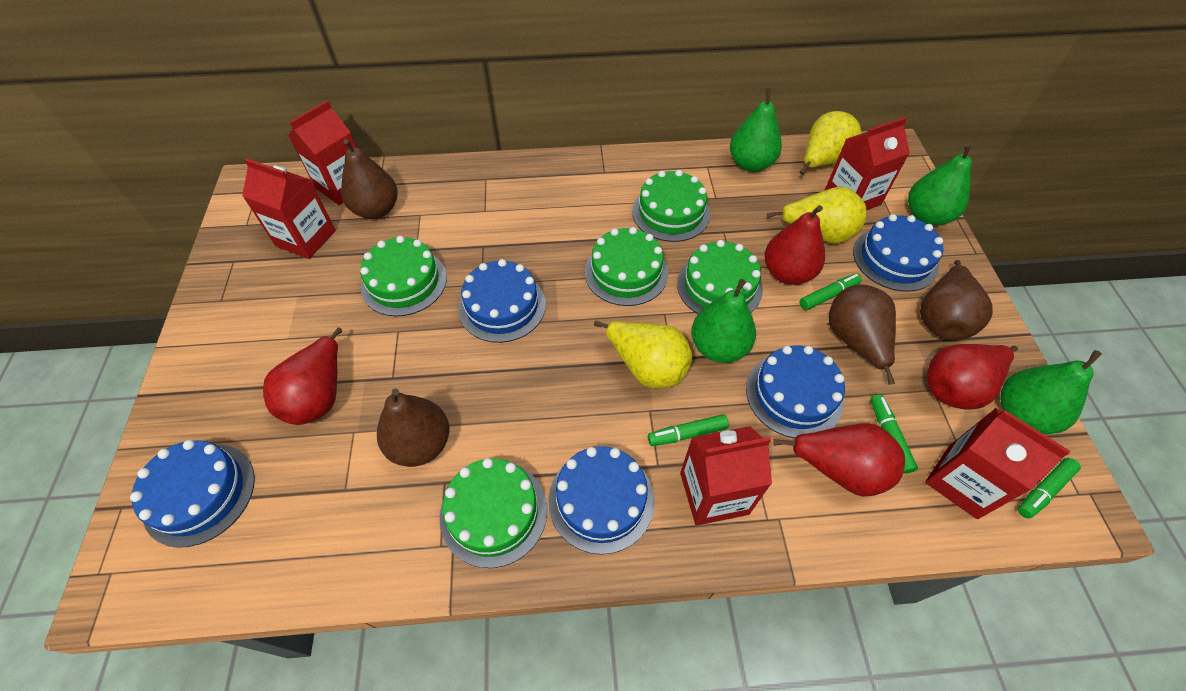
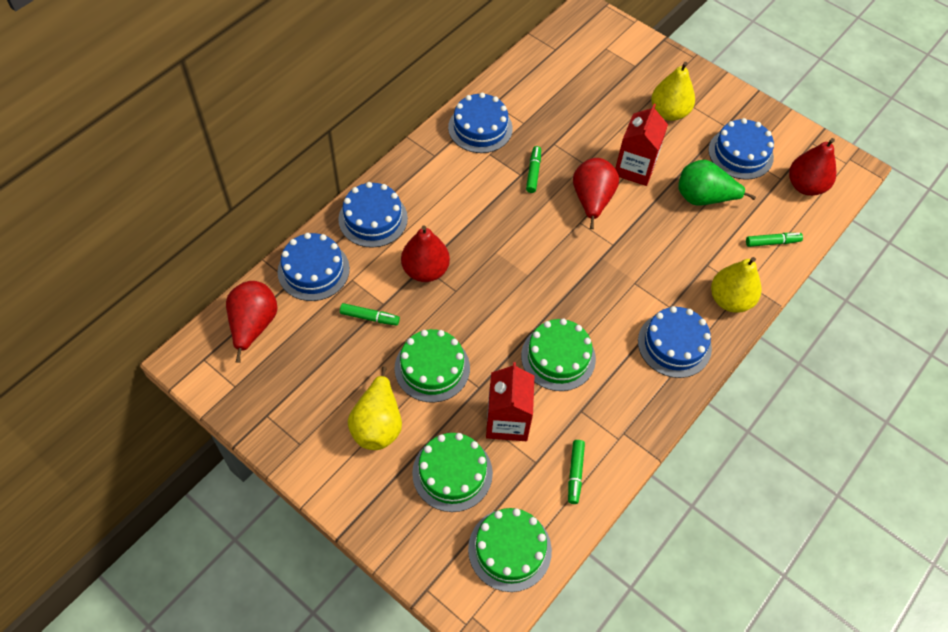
brown pear: [341,139,398,219] [377,388,449,467] [829,284,896,385] [920,260,993,340] = 4 -> none = 0
green cake: [360,236,447,316] [440,458,547,568] [585,227,668,306] [632,170,710,242] [677,240,763,314] = 5 -> [394,329,470,403] [412,433,493,512] [468,508,552,592] [521,319,596,391] = 4
green pear: [691,279,756,363] [730,88,782,172] [908,143,972,226] [1000,350,1102,434] = 4 -> [678,160,756,206] = 1
red carton: [242,158,336,259] [288,100,356,205] [680,426,772,526] [824,117,910,210] [925,408,1070,519] = 5 -> [486,362,535,441] [615,104,668,186] = 2

